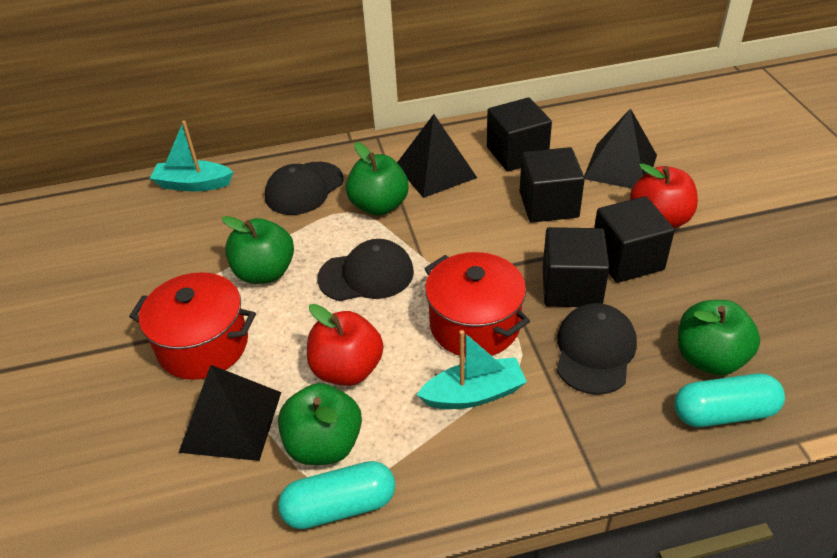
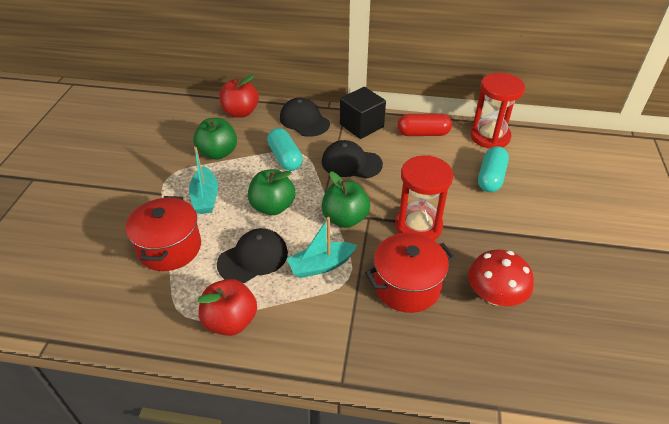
black cube: [487,97,552,172] [520,147,585,223] [543,227,610,307] [594,196,675,283] = 4 -> [340,87,386,139] = 1
black pyramid: [179,365,281,461] [397,114,477,198] [584,108,657,189] = 3 -> none = 0
green apple: [222,216,294,284] [278,383,362,465] [346,142,409,216] [678,300,760,375] = 4 -> [193,118,237,160] [248,169,296,215] [322,171,370,228] = 3
red capsule: none = 0 -> [397,113,452,136] = 1
red hourglass: none = 0 -> [395,155,453,240] [470,73,525,149] = 2
red mushroom: none = 0 -> [468,249,534,306] = 1

